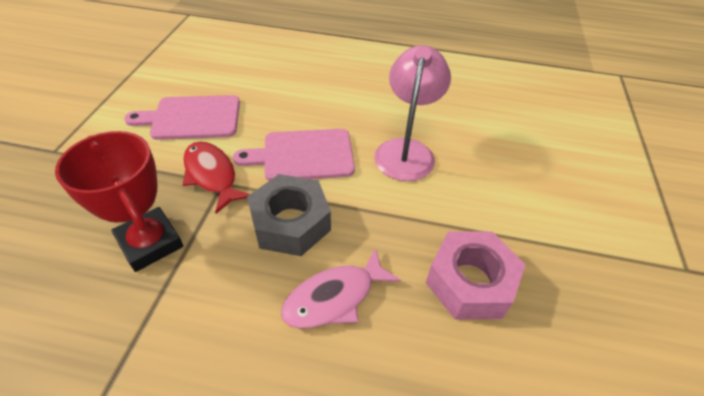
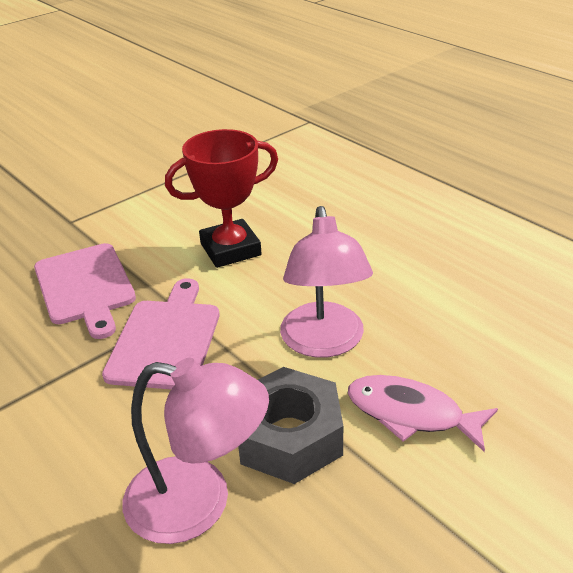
pink lamp: [374,45,451,181] = 1 -> [122,358,269,544] [280,206,373,358] = 2
pink nut: [426,231,525,320] = 1 -> none = 0
red fish: [183,142,250,214] = 1 -> none = 0

